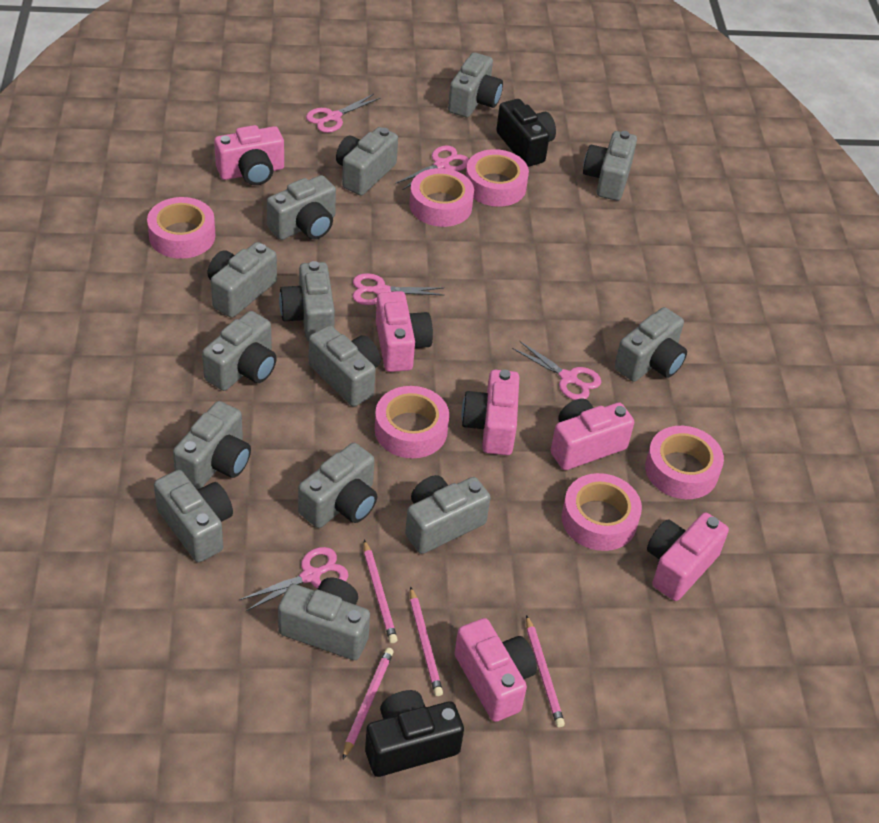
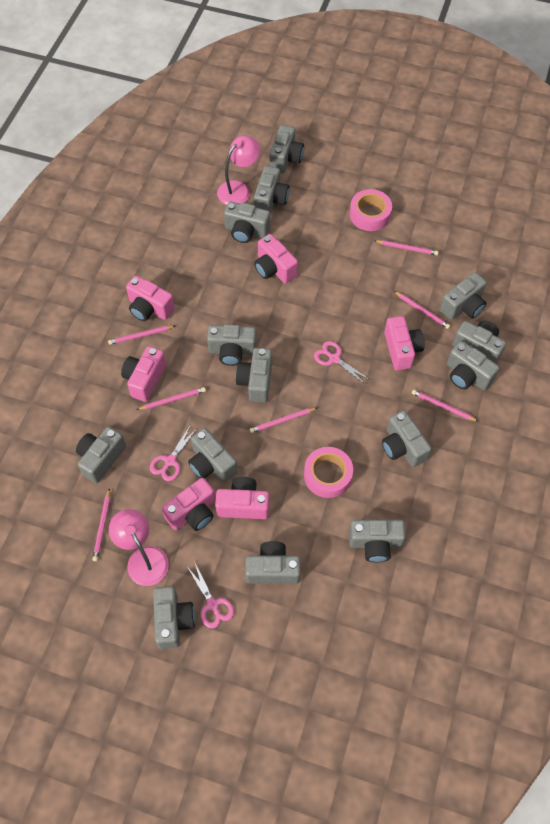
black camera: [365,690,464,777] [496,99,556,167] = 2 -> none = 0
pink lamp: none = 0 -> [109,509,169,586] [217,136,260,205] = 2
pink pencil: [343,648,394,759] [364,540,398,643] [410,586,443,696] [526,615,565,727] = 4 -> [92,488,110,561] [108,326,175,345] [137,387,206,410] [250,408,317,433] [375,240,439,255] [394,291,450,329] [412,390,479,422] = 7
pink scissors: [239,547,348,611] [306,94,380,133] [353,273,445,305] [395,145,469,190] [512,341,601,400] = 5 -> [150,425,198,481] [188,563,234,629] [314,341,370,385] = 3
pink tape: [147,197,215,259] [375,386,449,458] [409,168,474,227] [466,149,529,206] [562,473,642,551] [645,426,724,499] = 6 -> [304,447,353,498] [350,189,392,231] = 2

